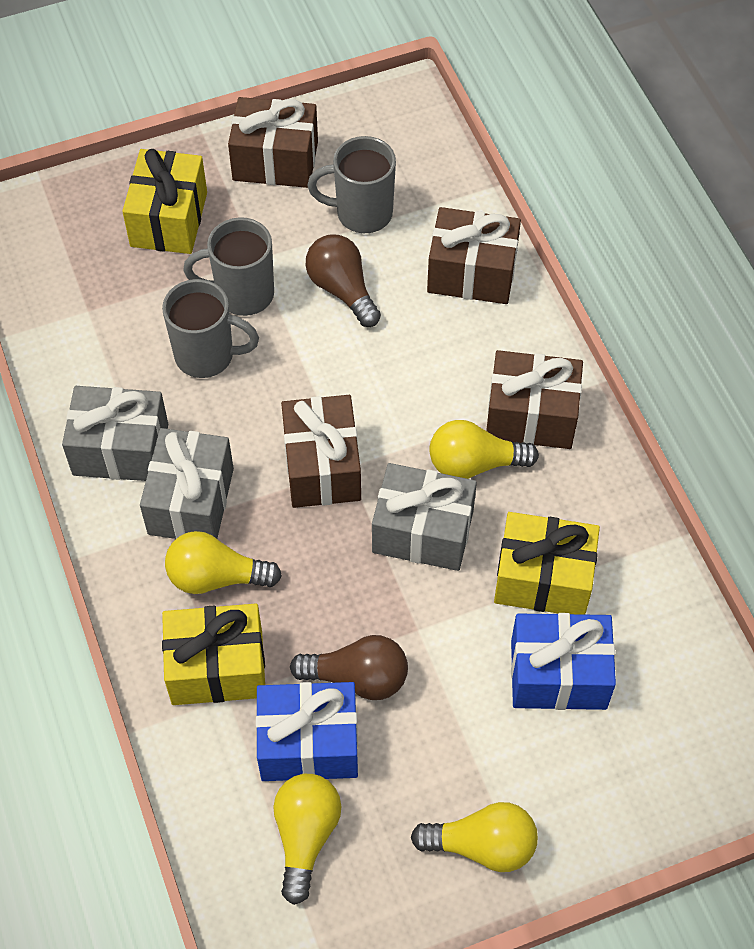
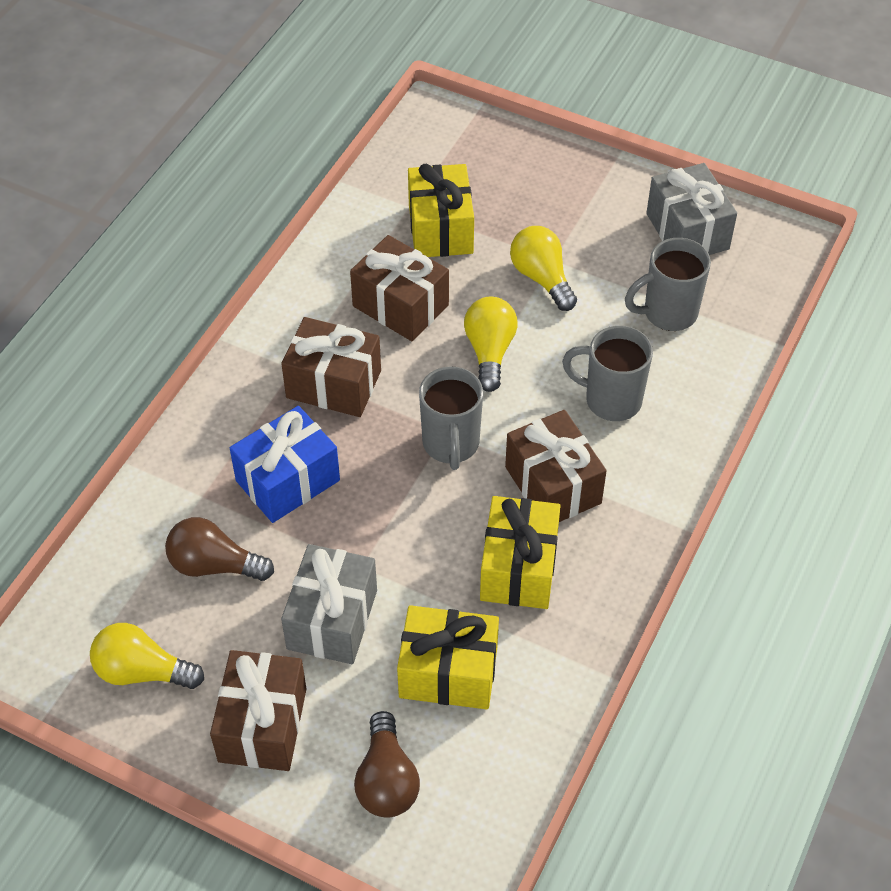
blue gift: [256,682,358,781] [511,613,616,710] = 2 -> [230,406,340,523] = 1
grey gift: [62,386,168,481] [140,428,234,539] [372,463,477,571] = 3 -> [281,544,377,664] [646,163,737,255] = 2
yellow light bulb: [165,531,282,594] [273,774,341,905] [411,802,538,872] [429,420,539,479] = 4 -> [90,623,204,689] [464,297,518,392] [510,226,577,311] = 3

